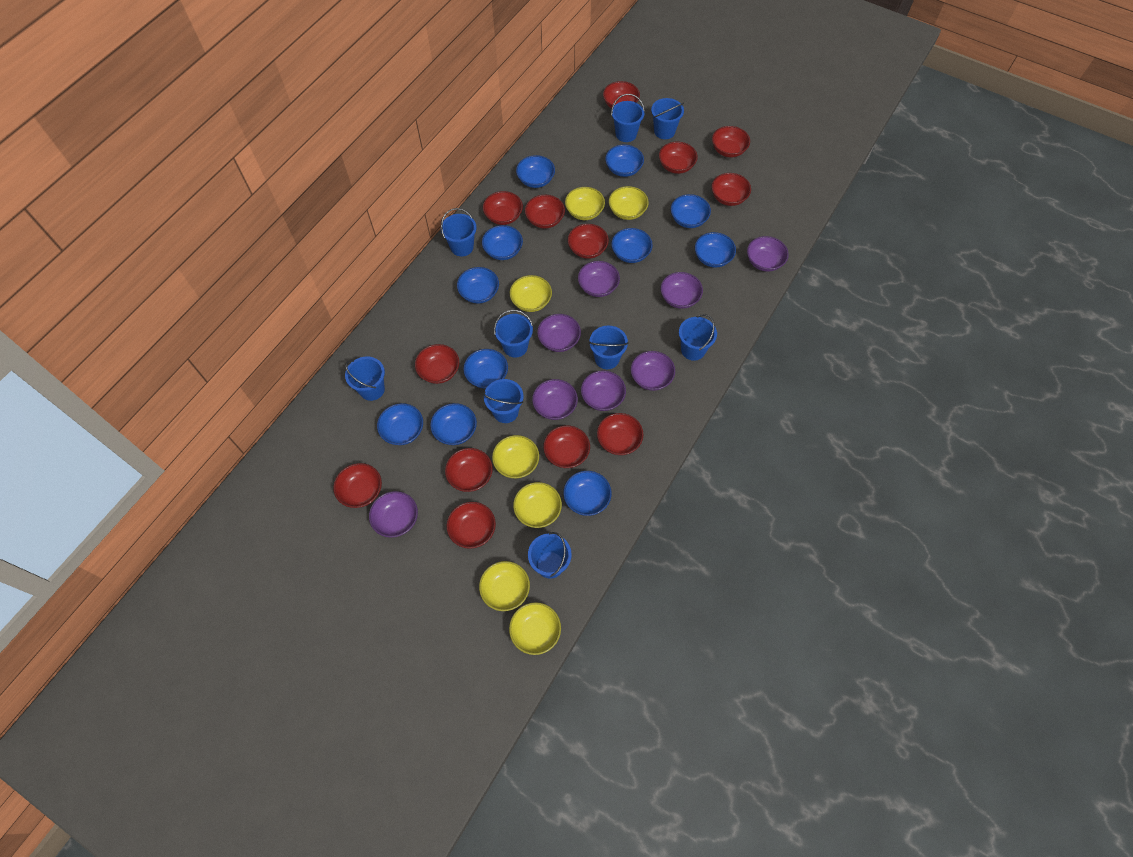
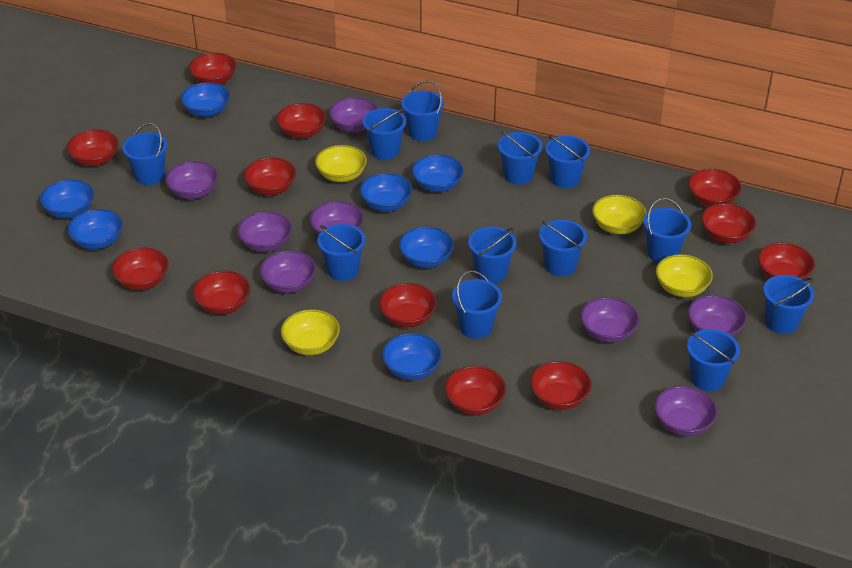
blue bowl: [377,403,423,445] [430,403,477,445] [457,267,499,304] [463,349,508,388] [482,225,523,260] [516,155,555,188] [563,471,611,516] [605,145,644,177] [611,228,653,263] [671,194,711,228] [695,232,736,268] = 11 -> [40,179,94,218] [68,209,123,249] [181,82,230,117] [360,173,412,211] [382,333,442,380] [399,226,454,268] [412,154,464,192] = 7
blue bucket: [345,357,385,401] [441,208,476,256] [483,379,524,423] [494,309,533,358] [528,532,572,579] [589,326,629,369] [611,94,645,142] [651,98,684,139] [679,314,717,361] = 9 -> [122,123,167,185] [317,224,365,281] [363,108,406,160] [401,81,444,141] [452,270,502,339] [468,227,517,284] [498,131,542,185] [539,220,587,276] [545,135,590,188] [643,198,691,263] [687,329,740,391] [763,275,814,334] = 12
red bowl: [333,463,382,508] [415,344,459,384] [445,448,493,492] [447,502,496,549] [483,191,523,225] [525,195,565,229] [543,425,590,468] [568,224,609,259] [597,413,644,455] [603,81,640,109] [659,142,698,174] [712,126,750,158] [712,173,751,206] = 13 -> [67,129,118,166] [112,248,169,290] [189,53,236,84] [193,271,250,314] [244,157,296,195] [276,103,326,138] [379,283,437,327] [445,366,506,415] [530,361,592,410] [688,169,742,206] [701,203,756,243] [758,242,815,279] = 12
yellow bowl: [479,561,530,611] [492,435,539,478] [509,602,561,655] [510,275,552,312] [513,482,562,528] [565,187,605,220] [609,186,649,220] = 7 -> [281,309,340,355] [315,145,367,182] [592,195,646,234] [656,254,713,297] = 4

